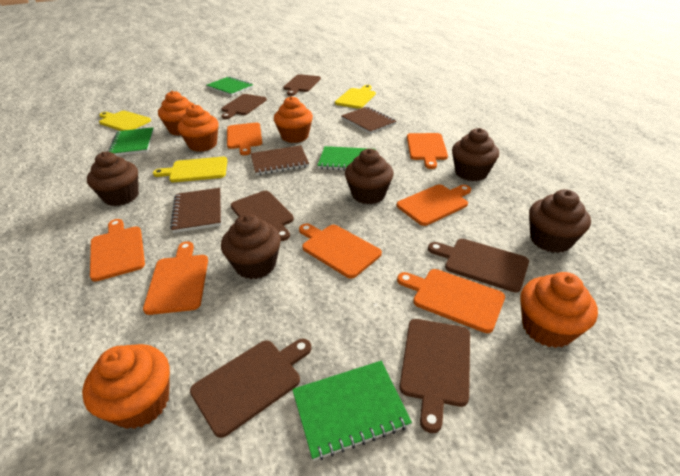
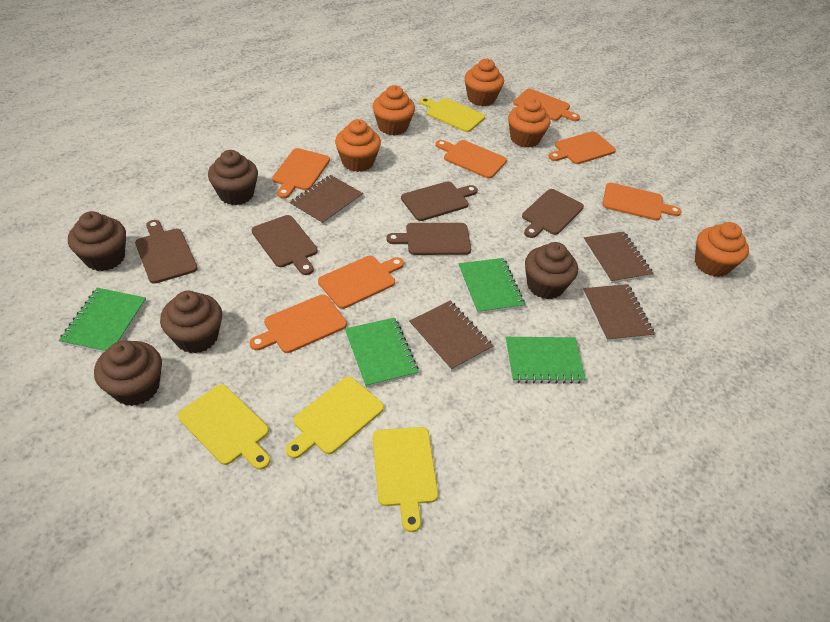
brown cutting board: [190,339,311,438] [221,94,267,119] [231,191,294,241] [283,74,321,96] [399,319,470,433] [428,239,529,293] = 6 -> [135,220,198,284] [252,215,318,275] [386,223,471,255] [401,182,478,221] [522,189,584,238] = 5
brown notebook: [170,188,221,233] [250,145,309,175] [341,107,397,134] = 3 -> [289,175,363,225] [409,301,493,371] [583,231,654,283] [583,284,655,342] = 4
yellow cutting board: [99,111,151,131] [153,157,227,182] [335,85,376,109] = 3 -> [178,384,270,470] [286,377,384,459] [373,427,438,532] [420,97,485,132] = 4

